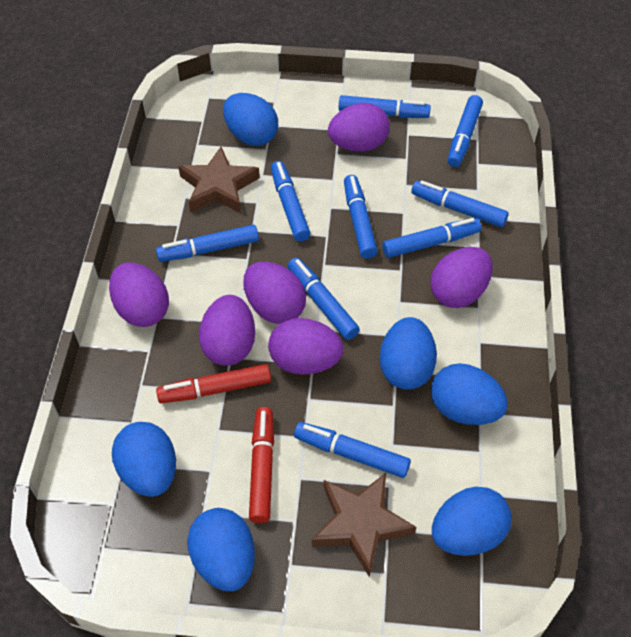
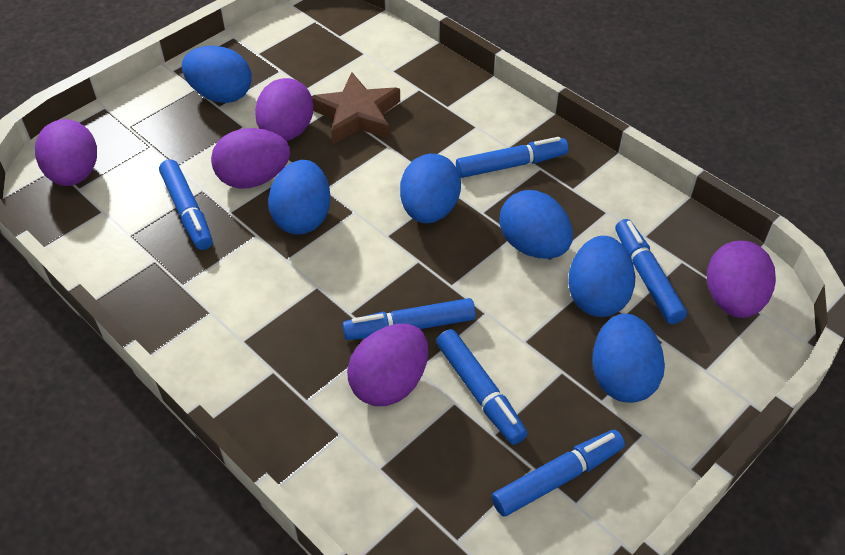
blue marker: [156,225,259,262] [271,161,311,242] [288,258,360,340] [294,422,411,478] [339,95,431,118] [344,175,377,258] [382,218,481,258] [411,181,509,227] [448,95,483,167] = 9 -> [159,159,213,250] [343,298,476,340] [436,329,527,445] [456,137,569,178] [492,430,625,517] [615,219,687,324] = 6
brown star: [178,147,260,213] [312,473,416,577] = 2 -> [311,72,400,144] = 1
purple egg: [109,262,169,327] [199,295,255,366] [244,262,306,324] [268,318,343,375] [328,103,390,152] [430,247,493,308] = 6 -> [35,119,97,186] [211,128,290,188] [255,78,314,141] [347,324,428,406] [707,241,776,318] = 5
red marker: [156,364,271,403] [249,407,274,523] = 2 -> none = 0

